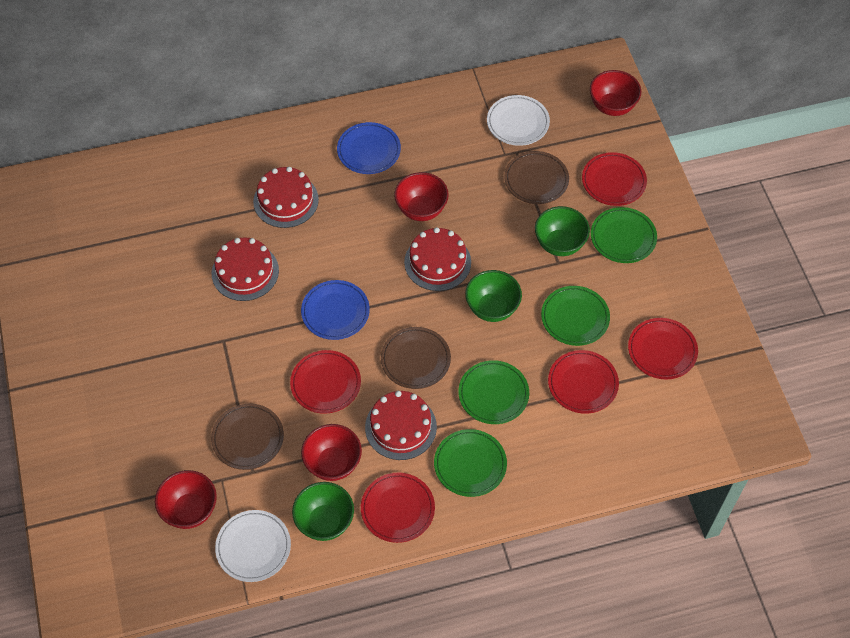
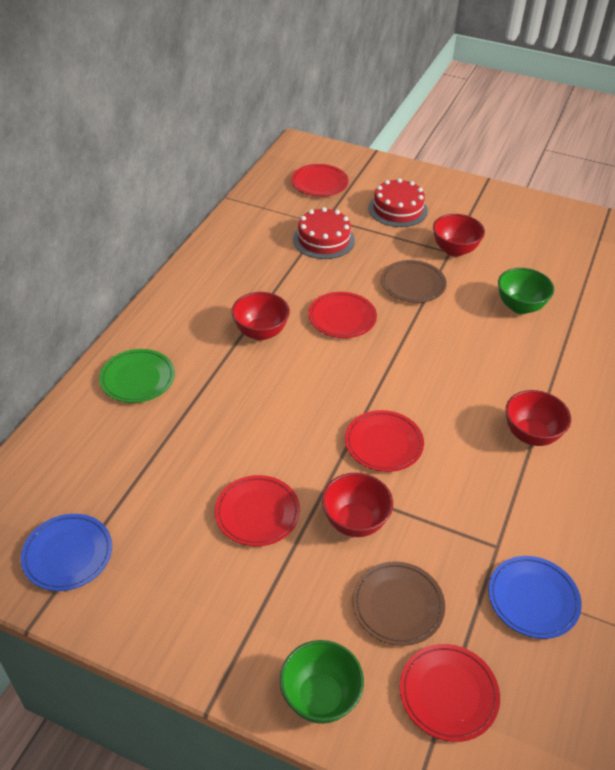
brown plate: [211,404,284,470] [381,327,451,389] [505,151,569,204] = 3 -> [352,561,445,646] [381,260,447,303] = 2
green bowl: [292,482,354,541] [465,270,522,322] [535,206,590,256] = 3 -> [280,640,364,724] [498,268,554,314] = 2
green plate: [434,429,507,497] [458,360,529,424] [541,286,610,346] [591,207,657,263] = 4 -> [99,349,175,403] = 1
red cake: [212,237,279,301] [253,167,319,228] [365,391,437,460] [404,227,471,291] = 4 -> [293,207,355,259] [369,178,428,227] = 2
white plate: [215,510,291,582] [487,95,550,146] = 2 -> none = 0

